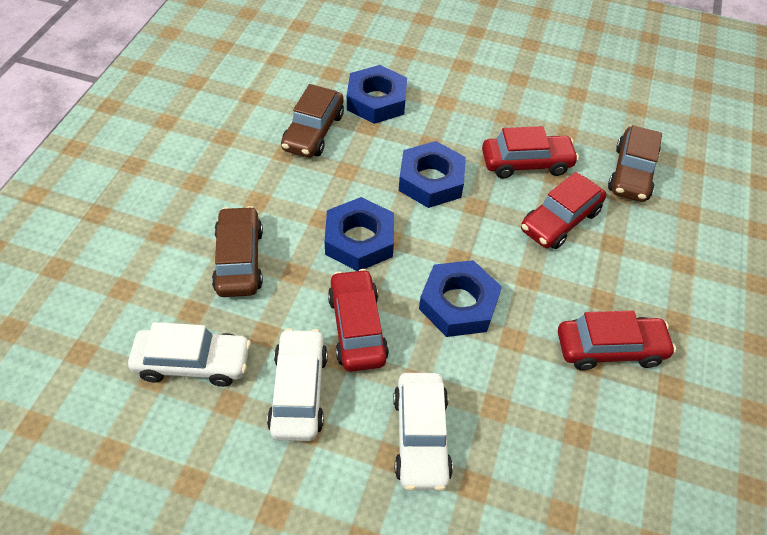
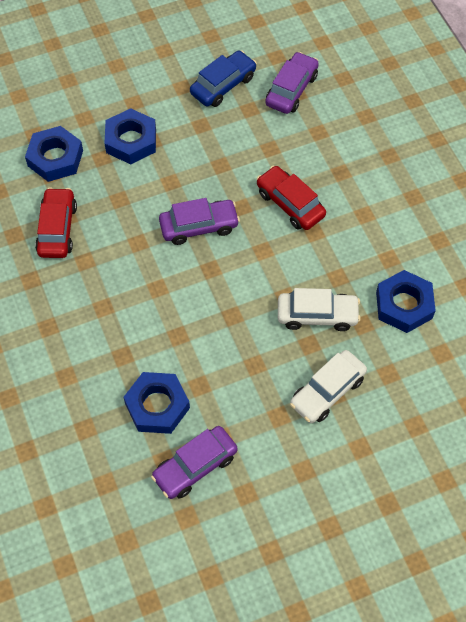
blue car: none = 0 -> [190,50,257,107] = 1
brown car: [212,206,263,297] [281,84,344,158] [608,125,662,202] = 3 -> none = 0
purple car: none = 0 -> [151,426,238,499] [159,198,240,245] [265,52,319,114] = 3
red car: [328,269,389,372] [482,126,579,179] [521,172,606,249] [558,311,676,370] = 4 -> [35,188,77,258] [256,165,326,230] = 2
white car: [128,322,251,387] [267,328,328,441] [393,373,453,491] = 3 -> [278,288,361,331] [290,350,367,423] = 2

